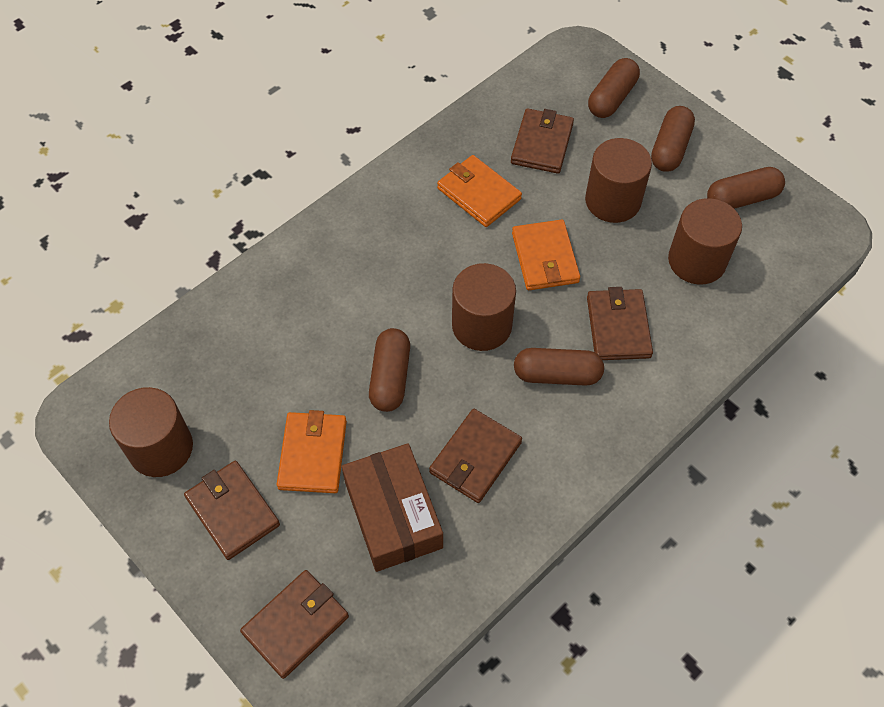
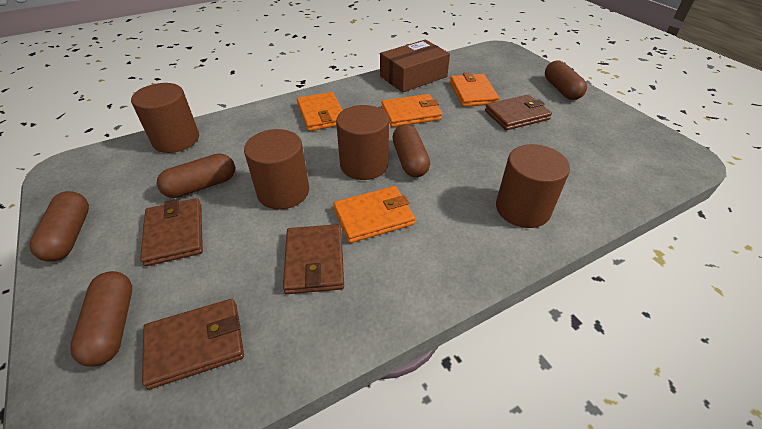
brown wallet: [184,461,280,560] [240,570,349,679] [429,409,522,503] [511,108,574,174] [587,287,653,360] = 5 -> [140,198,203,266] [142,299,244,390] [283,224,344,294] [485,95,552,130] = 4
orange wallet: [277,410,347,493] [437,155,522,227] [512,219,580,290] = 3 -> [297,92,343,131] [333,186,415,243] [381,94,442,127] [450,72,499,107] = 4

